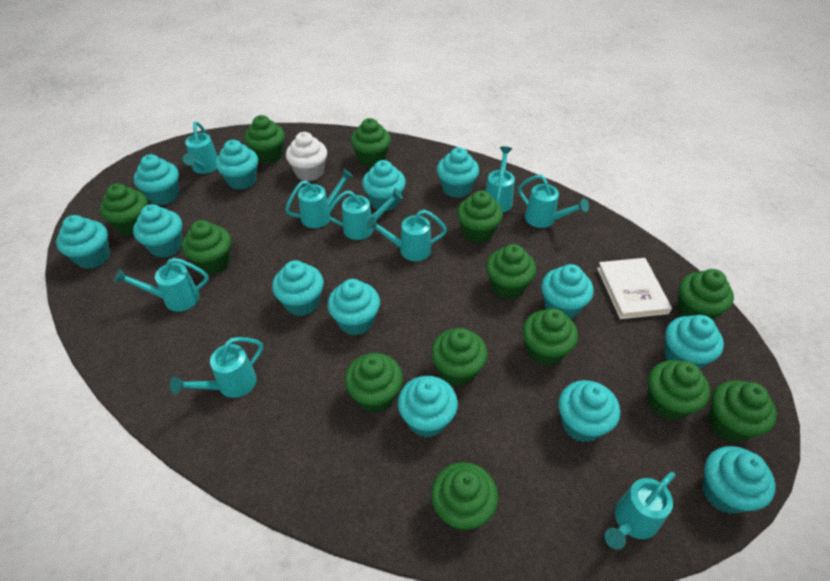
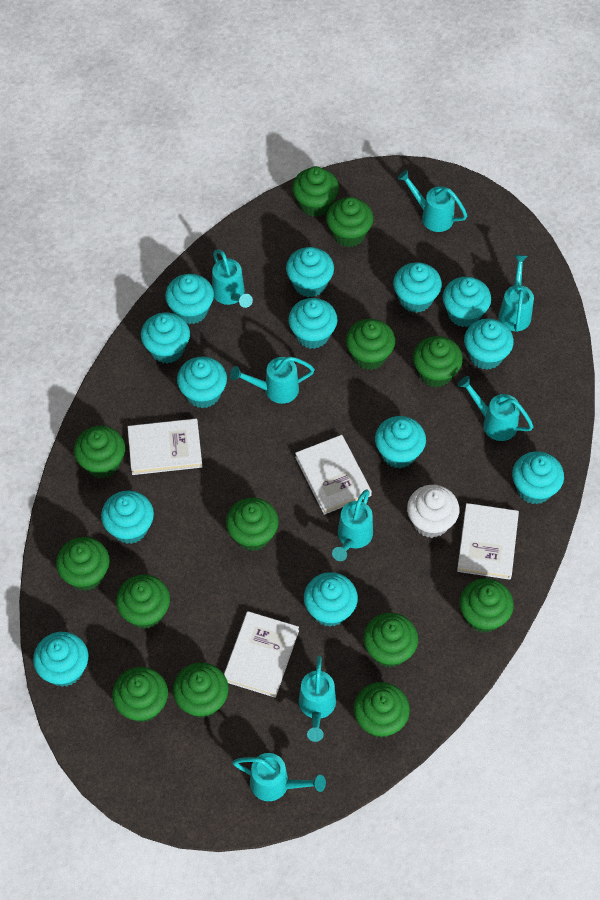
turquoise watering can: [114,258,209,312] [170,337,263,398] [183,122,217,174] [285,169,353,228] [326,188,403,240] [366,210,447,261] [485,146,515,212] [518,175,589,228] [605,472,675,550] = 9 -> [212,249,253,308] [230,357,315,404] [233,753,326,801] [299,655,336,742] [332,489,373,561] [397,170,467,232] [458,376,534,441] [498,255,534,332] = 8
white book: [597,258,672,319] = 1 -> [128,419,202,475] [224,611,299,698] [295,435,372,515] [457,503,519,580] = 4

